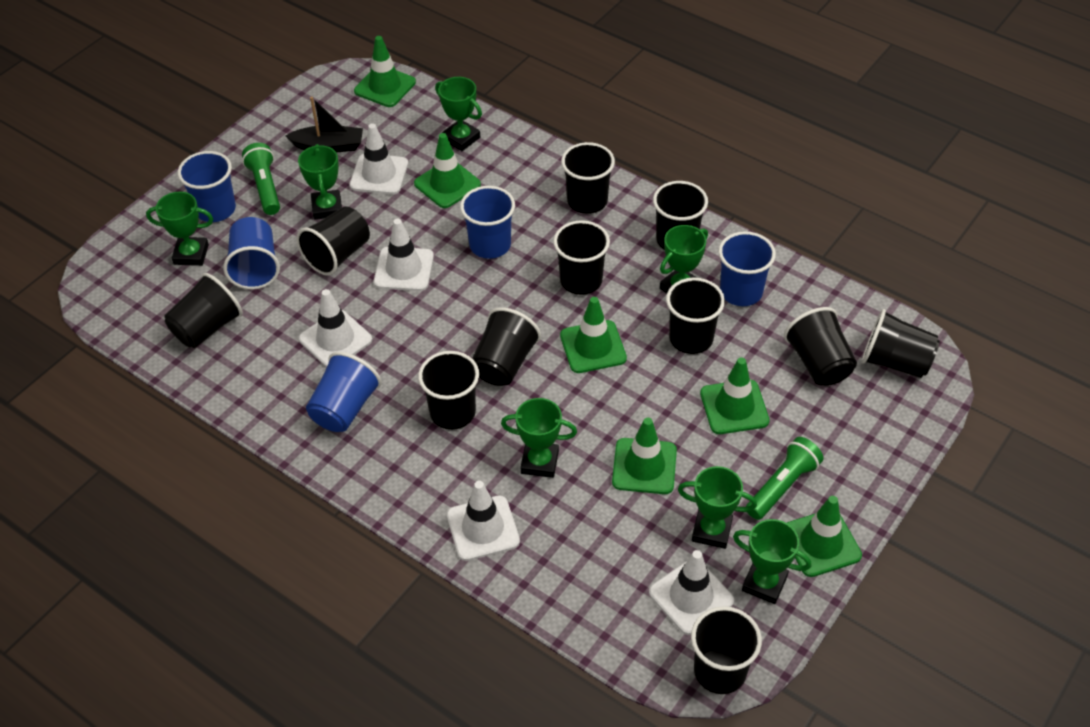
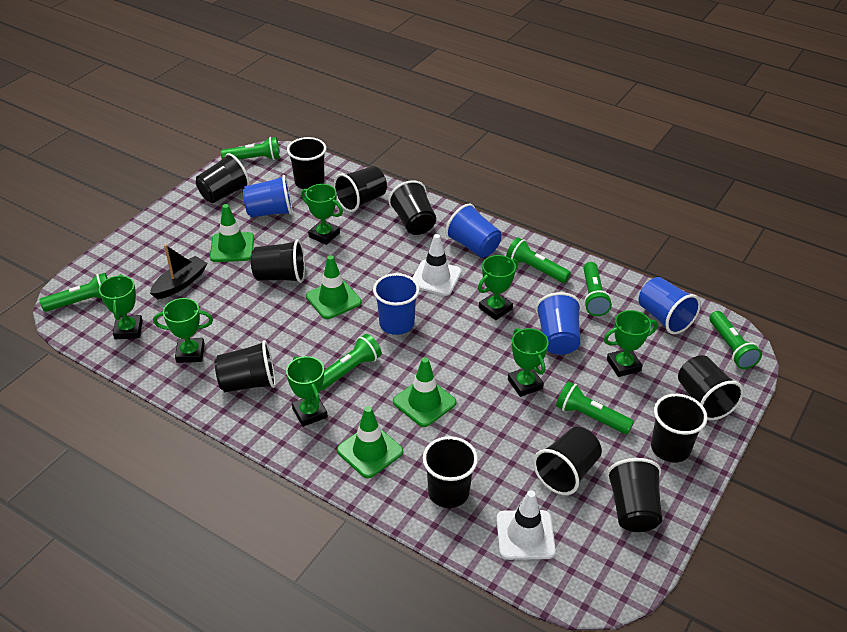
green flashlight: [242,143,280,215] [746,437,823,520] = 2 -> [40,273,108,312] [221,137,280,160] [321,334,382,390] [506,237,571,283] [556,381,634,434] [583,262,612,316] [709,311,762,369] = 7
green traffic cone: [354,36,416,107] [414,133,481,208] [560,297,627,373] [612,418,677,494] [700,357,770,434] [787,496,862,577] = 6 -> [210,204,254,262] [306,255,362,319] [337,406,403,478] [393,357,456,427] = 4
white traffic cone: [299,289,372,367] [350,123,408,195] [374,219,434,291] [447,481,520,561] [649,550,734,635] = 5 -> [412,234,462,296] [497,490,556,560] = 2

